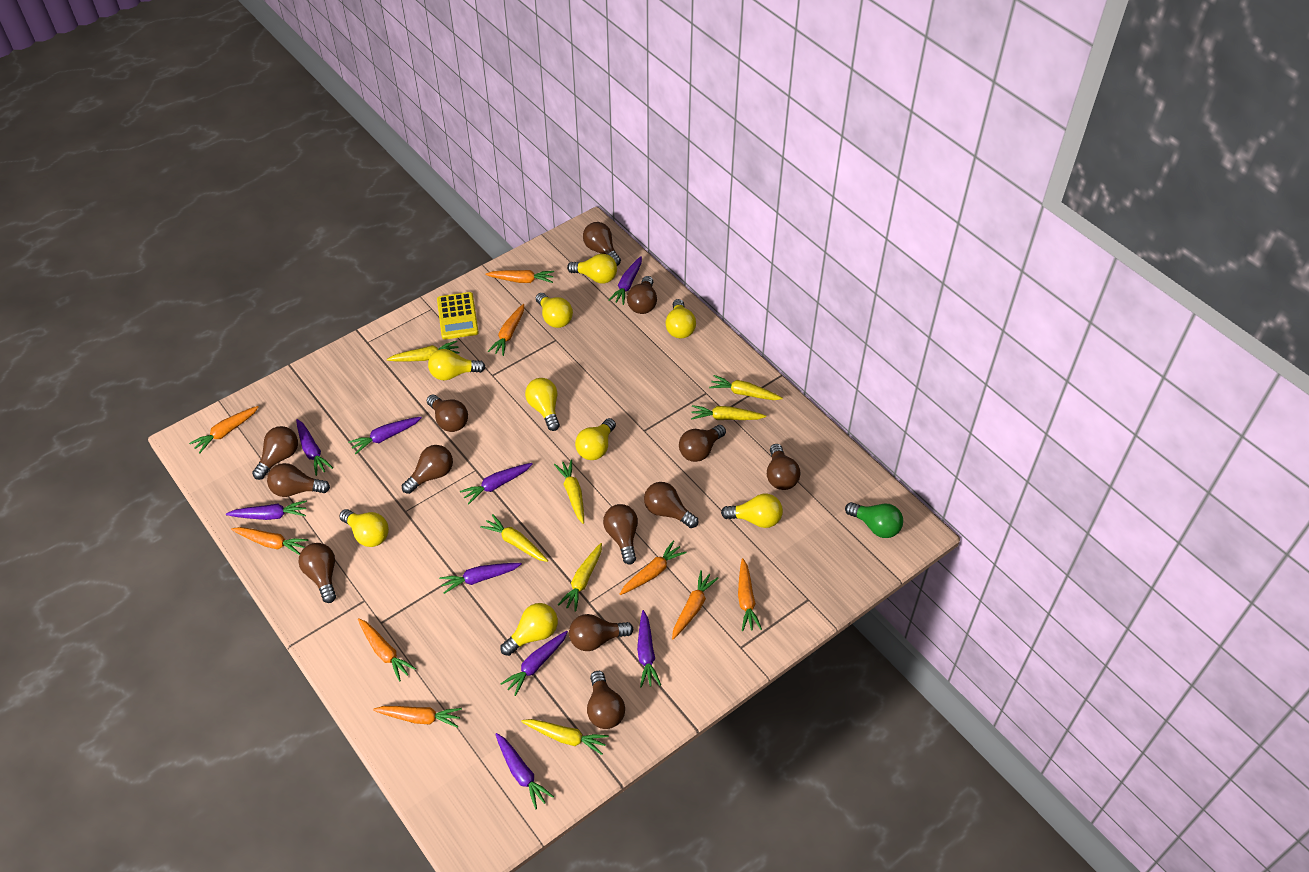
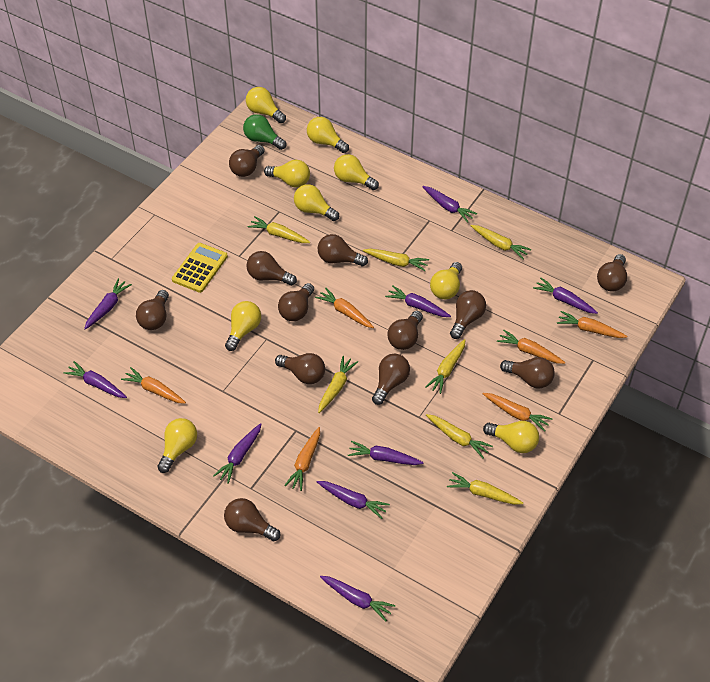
brown light bulb: [252,426,298,480] [267,463,330,497] [299,543,336,603] [402,445,453,494] [427,395,468,432] [569,614,633,651] [583,222,621,266] [587,671,625,729] [603,504,638,565] [627,276,657,314] [644,482,698,528] [679,425,726,462] [767,444,801,490] = 13 -> [136,290,169,330] [224,498,281,541] [229,145,265,177] [247,251,297,286] [275,353,325,384] [278,283,314,321] [318,234,368,266] [372,354,410,405] [387,311,423,350] [450,290,486,339] [500,357,555,389] [597,254,627,291] = 12
orange carrot: [189,406,259,454] [231,527,309,555] [358,618,416,682] [373,706,462,728] [486,270,554,283] [488,304,524,356] [620,541,687,595] [672,570,719,640] [738,558,762,631] = 9 -> [121,367,186,404] [284,427,320,491] [315,288,374,328] [483,393,553,432] [497,329,565,364] [557,311,627,338] = 6

